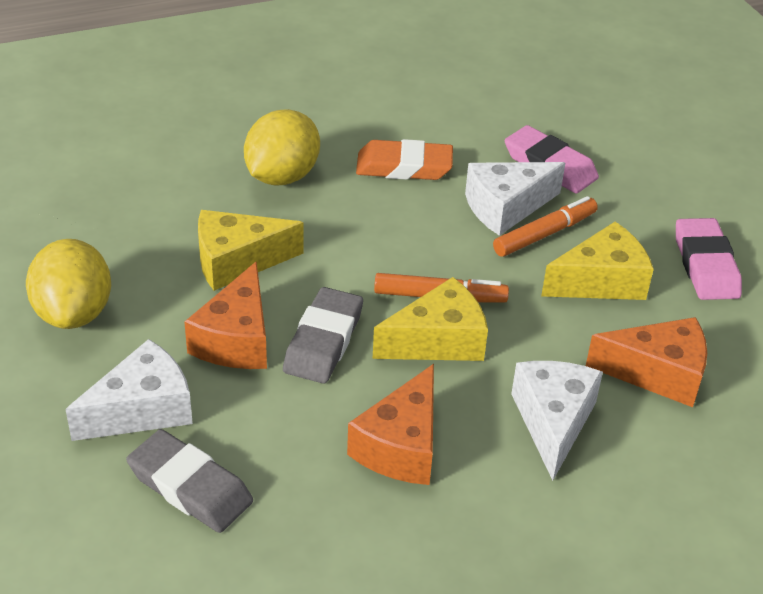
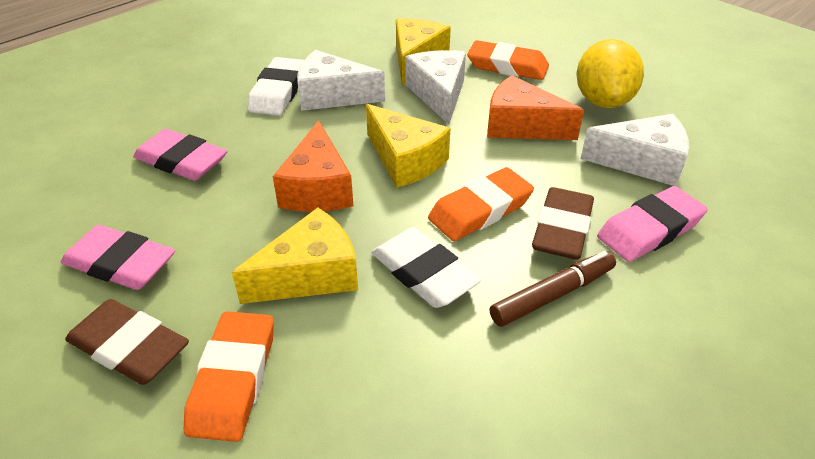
brown eraser: none = 0 -> [65,299,189,385] [532,187,594,260] = 2
brown marker: none = 0 -> [490,251,616,327] = 1
grey eraser: [126,429,253,533] [283,287,363,384] = 2 -> none = 0
orange cheese: [184,261,267,369] [347,364,434,485] [586,317,707,407] = 3 -> [273,120,353,212] [487,75,584,140] = 2
orange eraser: [356,139,453,180] = 1 -> [184,311,274,442] [428,167,534,241] [467,40,549,80] = 3
orange marker: [374,273,509,303] [493,196,598,257] = 2 -> none = 0
pink eraser: [505,125,599,193] [676,218,742,300] = 2 -> [61,225,175,290] [133,129,228,181] [597,186,708,262] = 3
white eraser: none = 0 -> [248,57,304,116] [371,227,481,308] = 2
yellow lemon: [26,239,111,329] [244,109,320,186] = 2 -> [576,39,644,108] = 1

